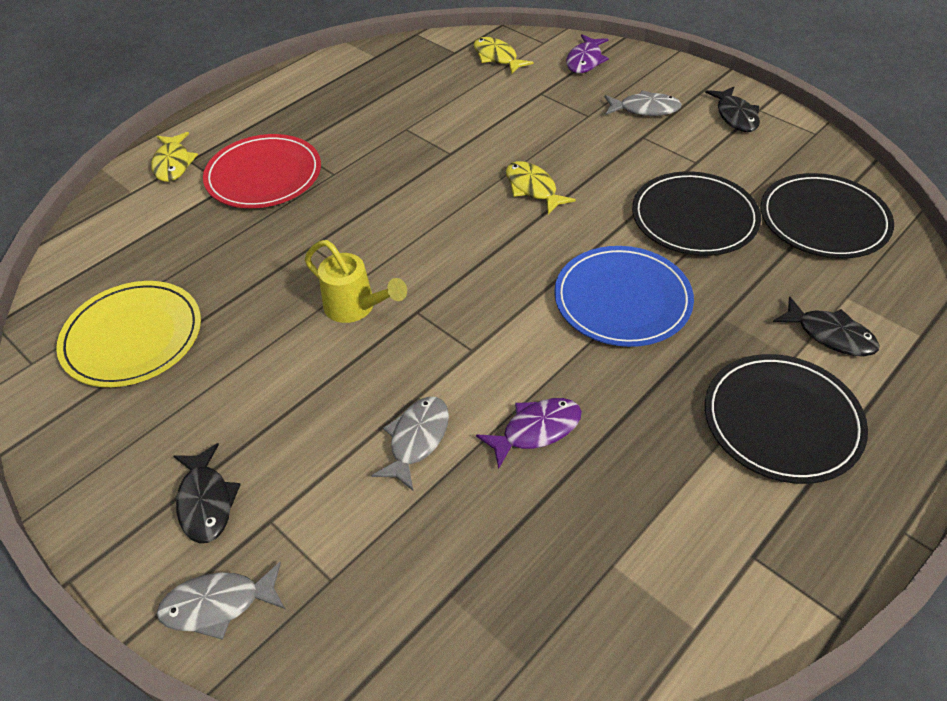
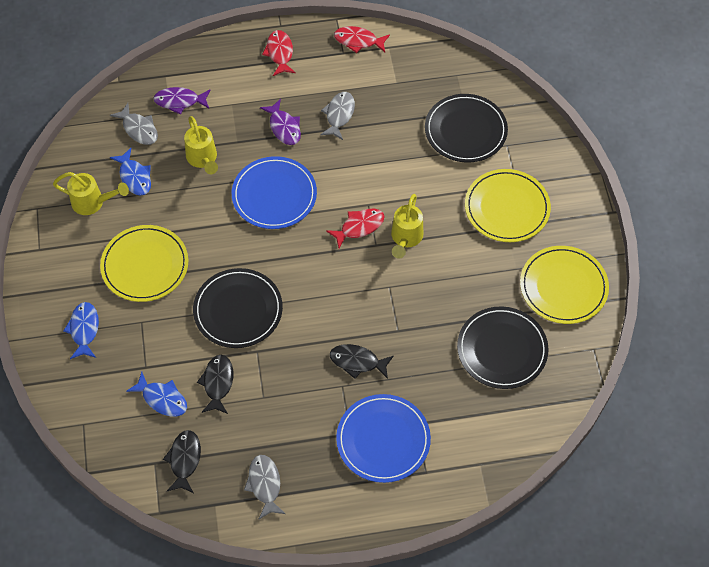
blue fish: none = 0 -> [63,302,99,359] [110,148,151,196] [126,372,187,417] = 3
blue plate: [554,246,694,347] = 1 -> [232,156,317,229] [336,394,431,483] = 2
red fish: none = 0 -> [262,30,296,76] [326,209,385,248] [334,26,390,53] = 3
red plate: [203,134,321,208] = 1 -> none = 0
yellow fish: [151,132,198,182] [474,37,534,75] [506,161,576,215] = 3 -> none = 0
yellow plate: [56,281,201,387] = 1 -> [100,225,188,302] [465,169,551,242] [520,246,609,324] = 3
yellow watering can: [305,240,407,323] = 1 -> [53,172,129,215] [184,116,218,174] [391,194,424,259] = 3

